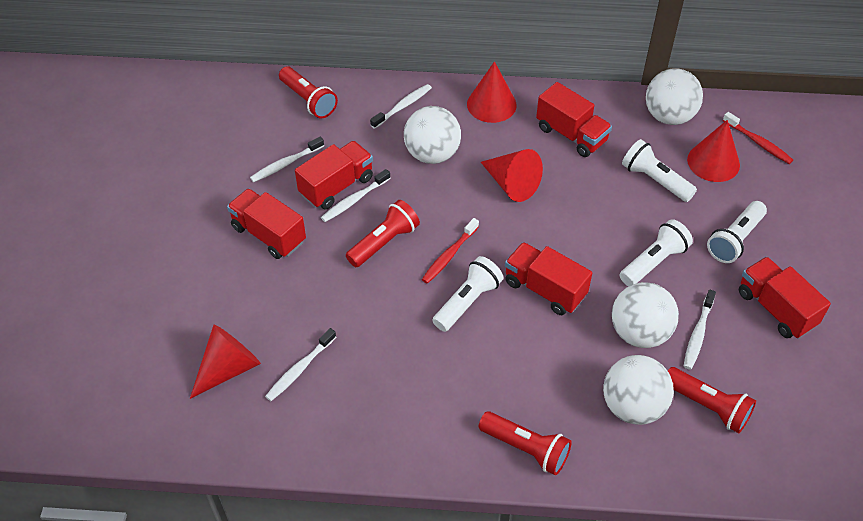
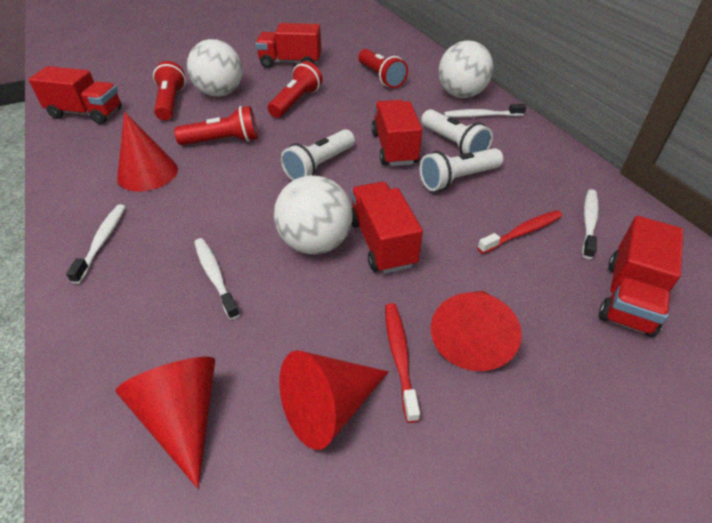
white ball: [404,106,461,164] [603,355,674,425] [612,282,679,348] [646,68,703,125] = 4 -> [187,39,243,97] [274,175,353,254] [438,40,493,98] = 3
white flashlight: [432,256,504,332] [620,219,693,286] [622,139,697,202] [707,201,767,263] = 4 -> [281,129,355,181] [420,148,503,191] [421,109,493,154] = 3
white toothbrush: [250,137,324,182] [265,328,336,401] [321,169,391,222] [370,84,432,129] [684,290,716,370] = 5 -> [66,204,125,284] [194,238,240,320] [444,104,526,117] [582,189,599,259] = 4

